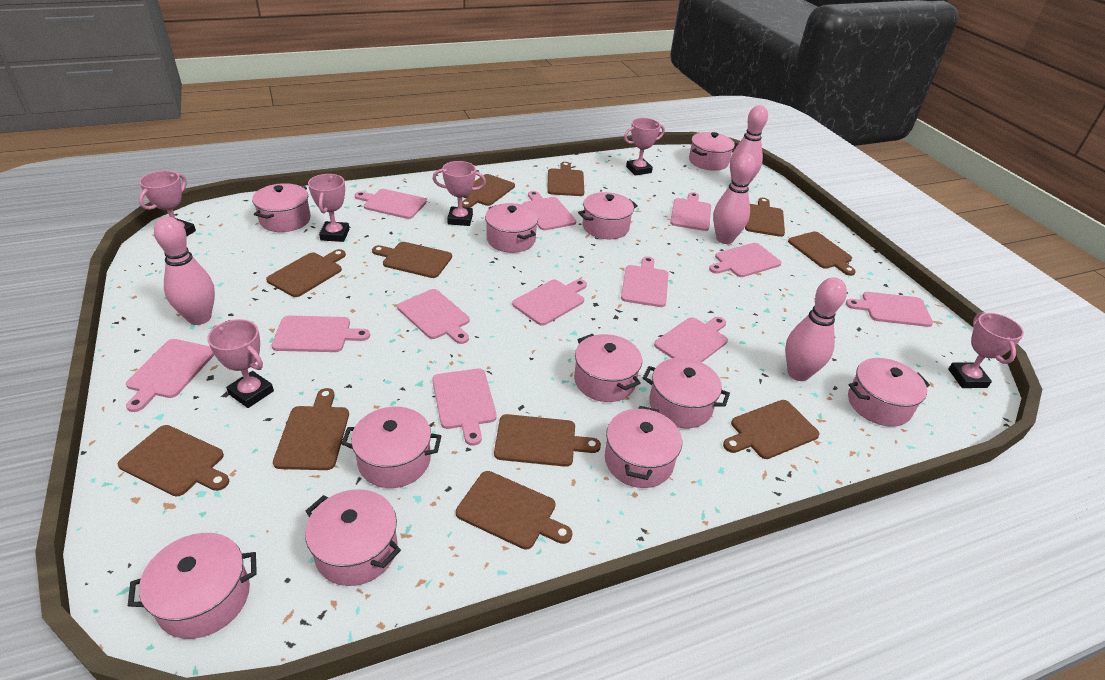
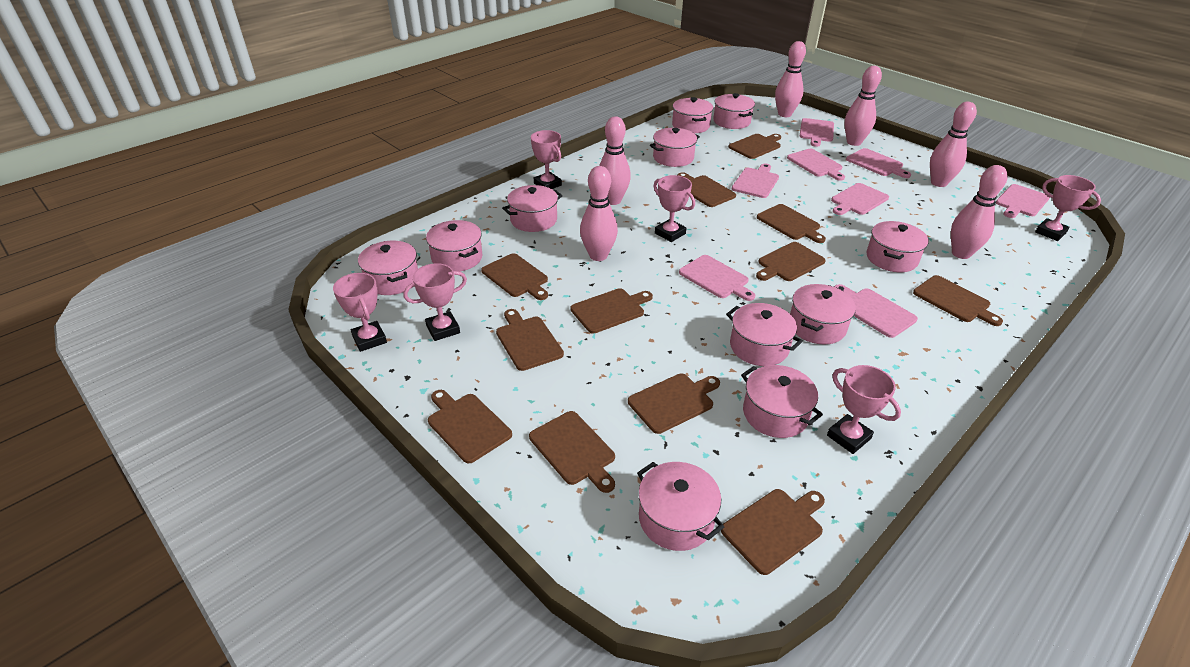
brown cutting board: [118,425,229,496] [266,249,346,297] [273,388,349,470] [372,242,452,278] [456,471,572,550] [462,174,515,208] [494,414,601,467] [547,162,584,196] [723,400,819,459] [745,198,785,237] [788,231,856,276] = 11 -> [428,390,512,464] [481,253,548,300] [496,309,564,371] [529,411,615,493] [570,288,653,333] [628,373,720,434] [678,172,736,207] [721,489,825,575] [728,134,781,159] [756,242,826,281] [757,204,826,243] [913,275,1003,326] = 12
pink bowling pin: [154,217,215,325] [713,153,756,244] [730,105,768,184] [785,277,847,381] = 4 -> [580,166,618,261] [599,116,631,205] [775,41,806,117] [845,66,882,146] [930,102,977,187] [951,165,1008,259] = 6
pink cutting board: [126,339,214,412] [271,316,370,352] [355,189,427,219] [397,289,470,344] [432,369,497,446] [512,279,587,326] [522,191,576,230] [621,256,668,307] [654,317,728,362] [670,192,711,231] [709,243,781,277] [846,292,933,327] = 12 -> [679,255,755,301] [732,164,779,198] [787,149,845,181] [800,118,834,147] [831,183,889,215] [834,284,918,338] [846,148,911,178] [996,184,1050,218] = 8

